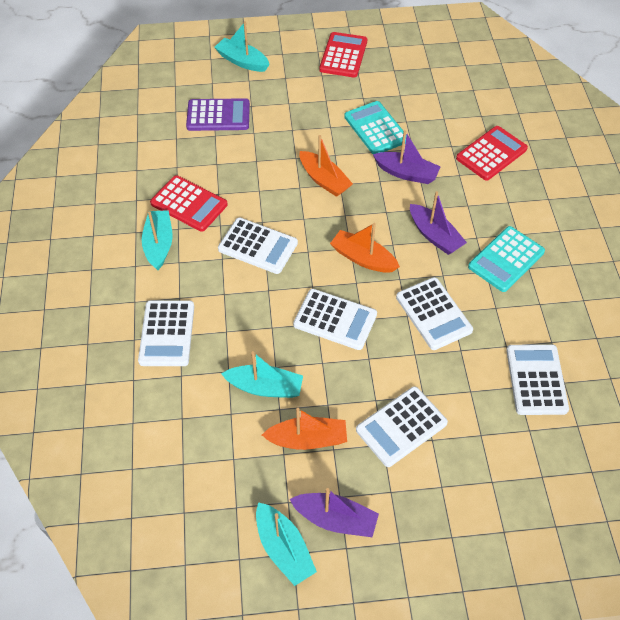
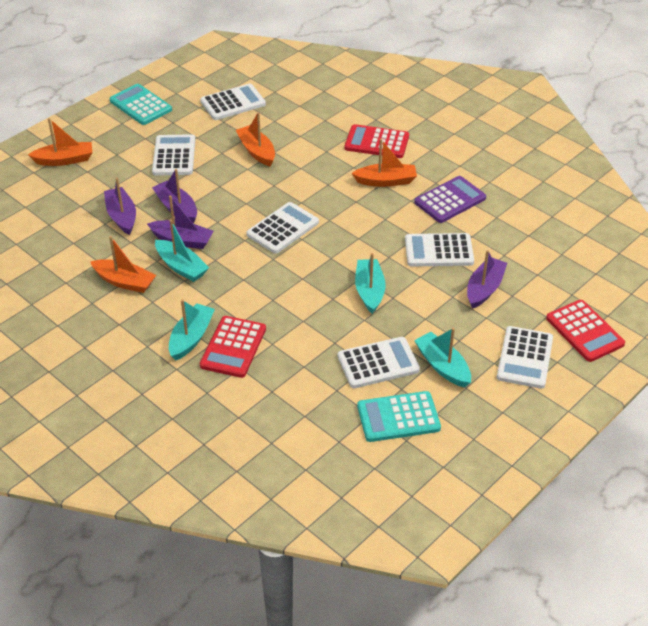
orange boat: [262,408,347,450] [299,135,353,197] [330,223,400,273] = 3 -> [28,118,92,166] [90,236,156,293] [236,112,275,167] [352,139,417,187] = 4
purple boat: [290,488,379,537] [373,130,441,184] [410,191,467,255] = 3 -> [104,178,136,235] [147,195,214,249] [152,169,197,224] [467,250,507,309] = 4

